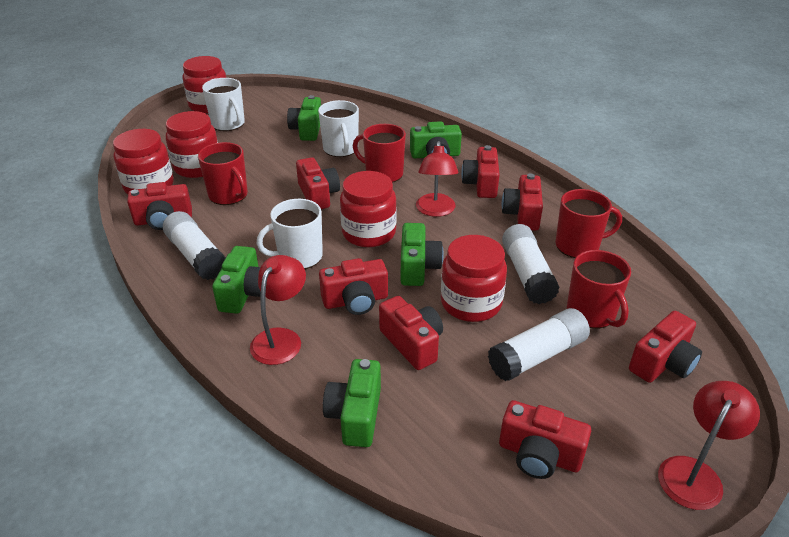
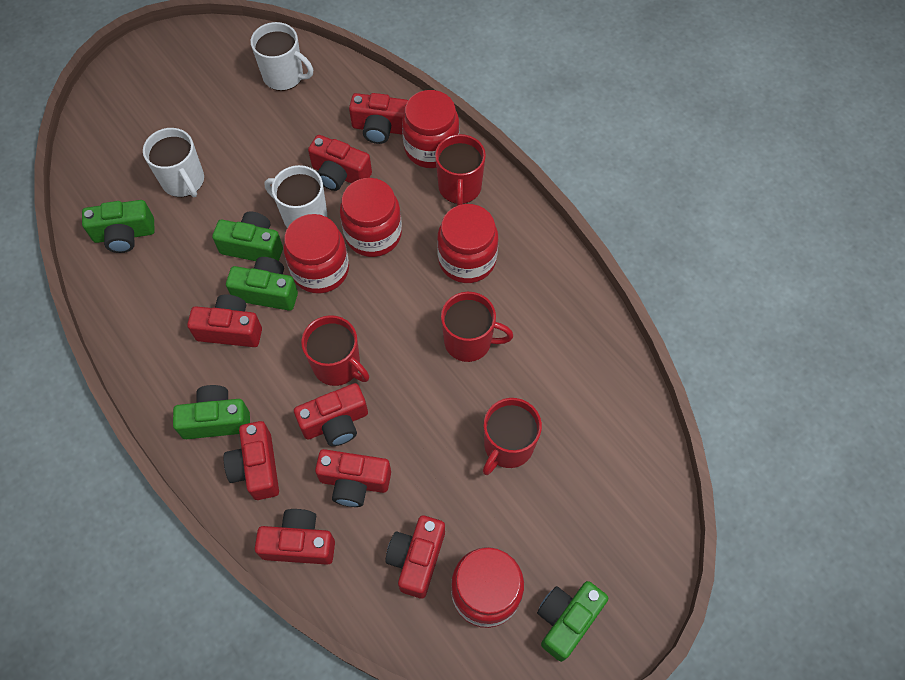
red lamp: [250,255,306,365] [416,141,458,217] [658,381,760,510] = 3 -> none = 0
white glue stick: [163,211,226,280] [488,308,590,381] [502,224,559,304] = 3 -> none = 0

